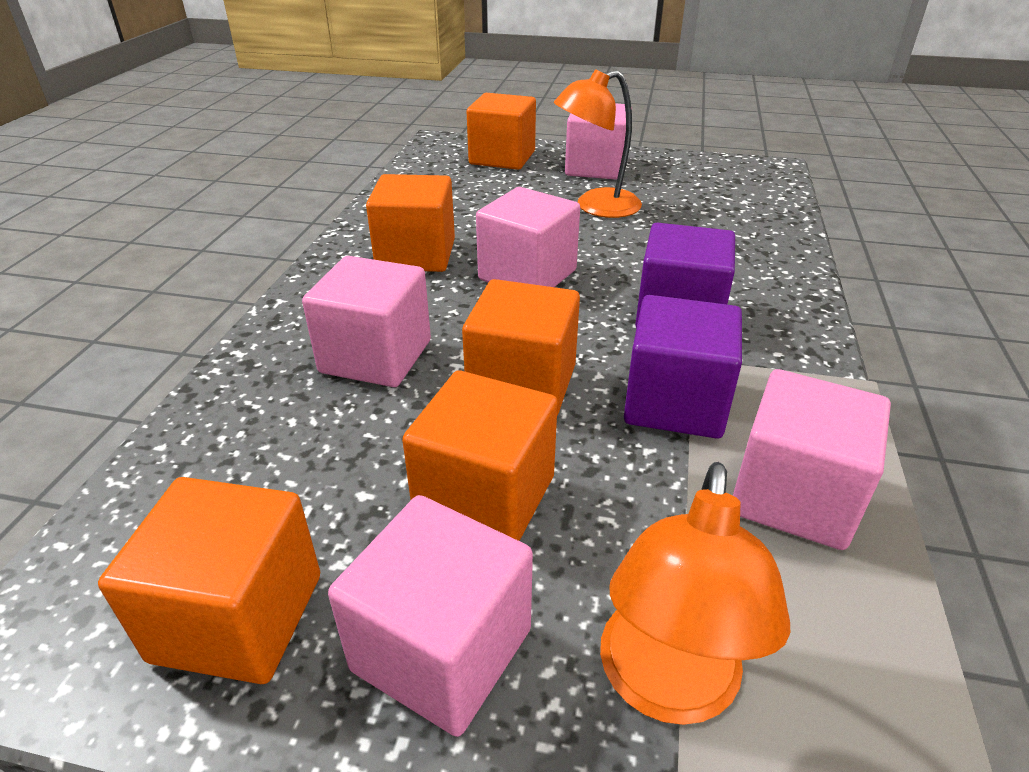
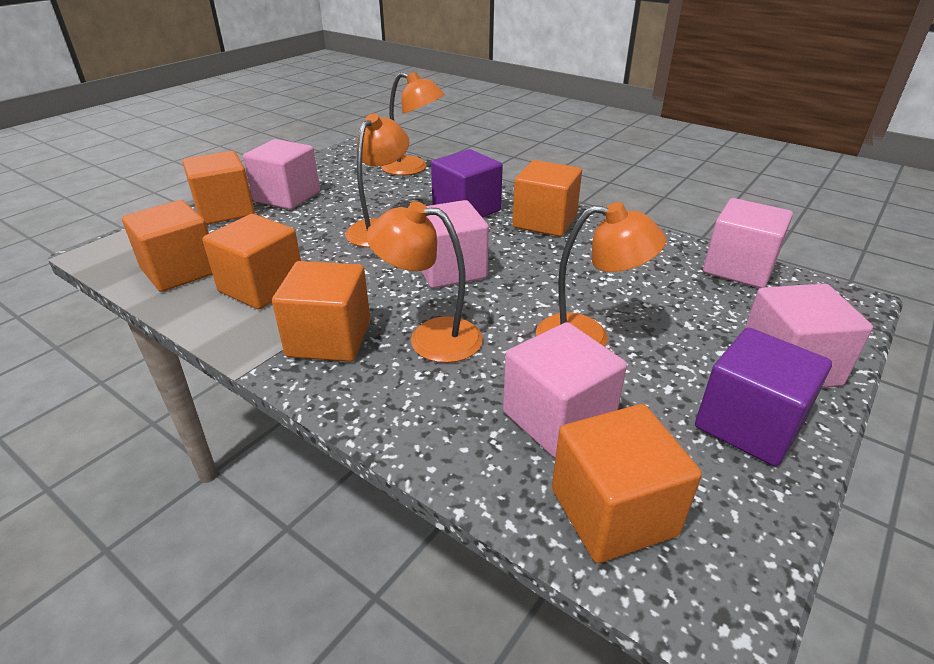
orange cube: [98,477,320,684] [366,174,455,272] [402,371,558,541] [462,279,580,415] [467,93,536,170] = 5 -> [122,200,212,292] [182,151,255,225] [202,214,301,309] [272,261,370,362] [512,160,582,237] [552,404,702,563] = 6
orange lamp: [553,69,642,218] [600,462,790,725] = 2 -> [345,113,409,247] [366,201,483,363] [381,72,445,175] [536,202,666,347] = 4

